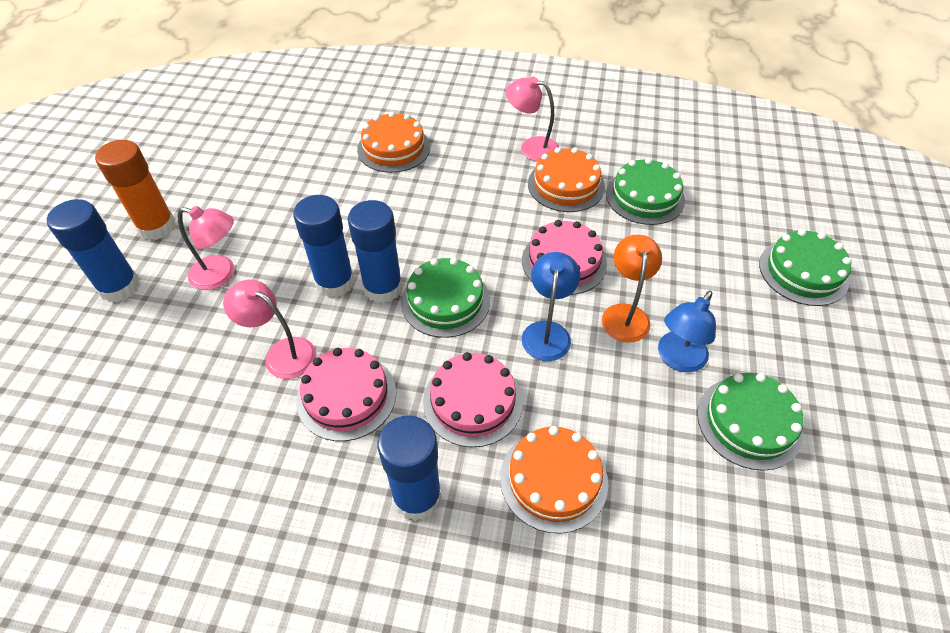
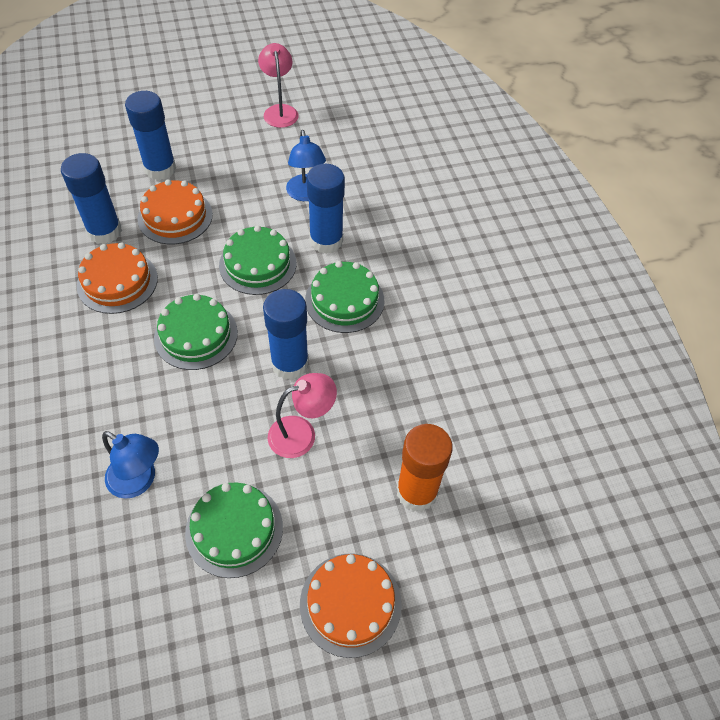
orange lamp: [602,235,662,343] = 1 -> none = 0
pink cake: [296,348,396,441] [423,352,523,447] [522,220,607,295] = 3 -> none = 0
pink lamp: [178,206,234,290] [223,279,316,379] [506,76,559,162] = 3 -> [258,43,298,128] [268,373,337,458] = 2

